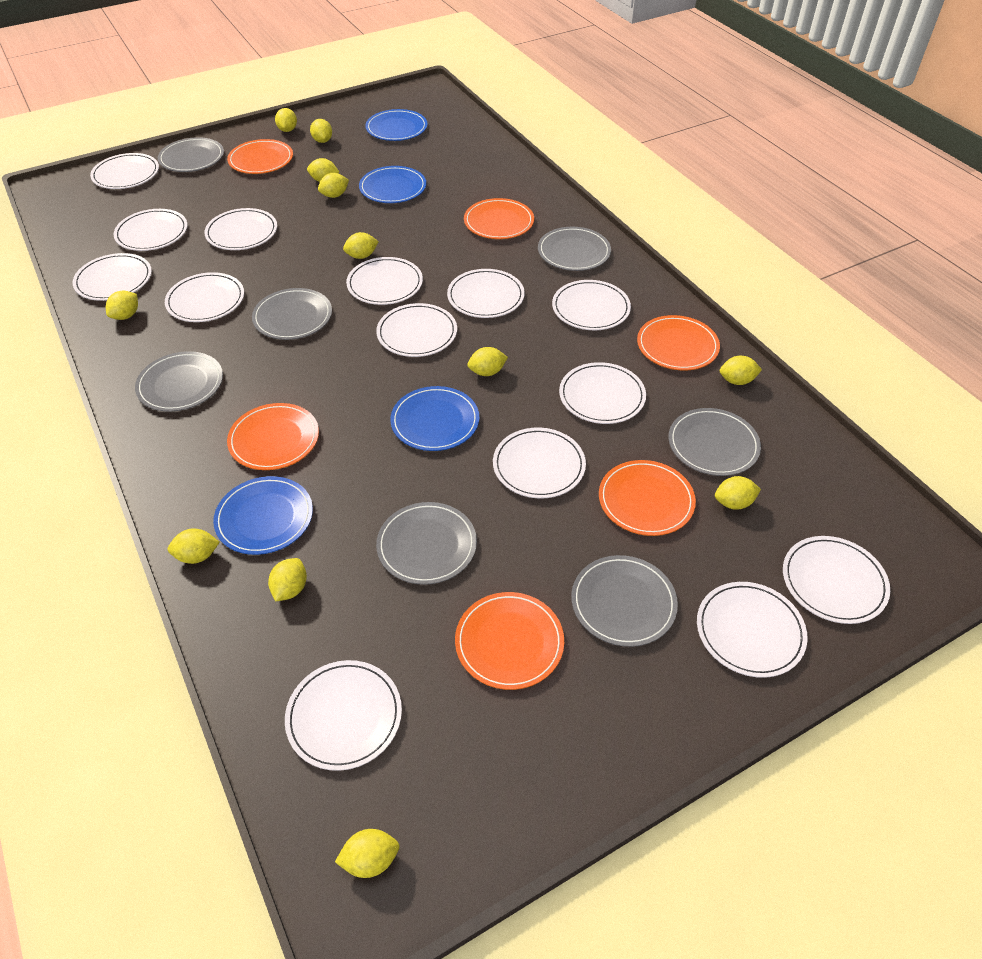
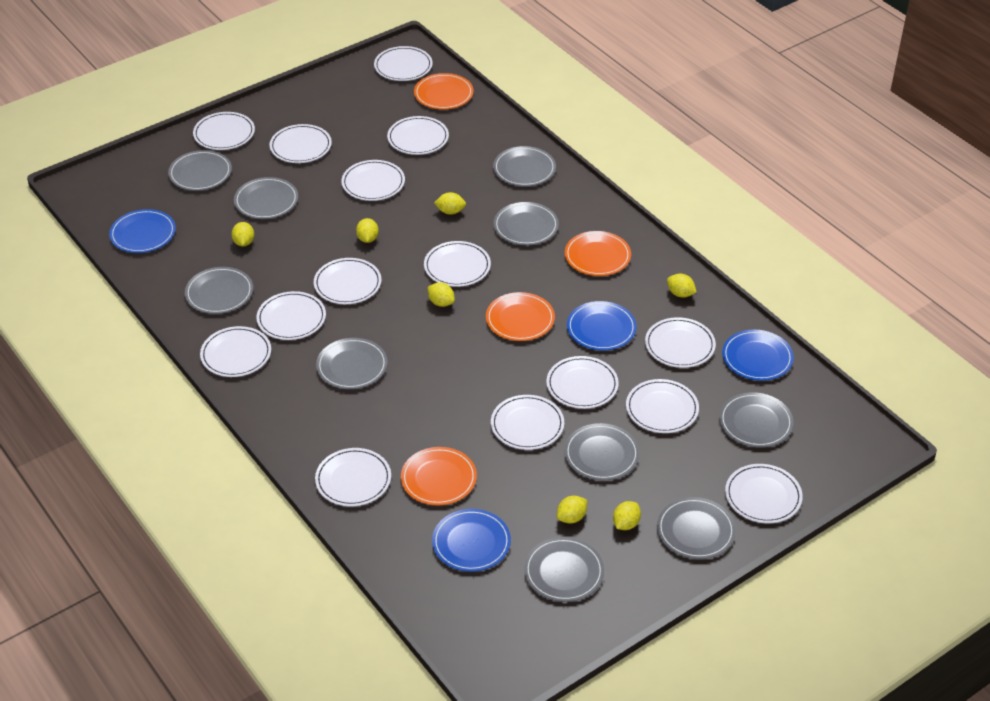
grey plate: [135,351,223,412] [158,137,224,172] [252,288,332,340] [376,502,477,585] [538,227,611,271] [571,555,678,647] [668,408,761,476] = 7 -> [168,150,232,191] [185,267,253,314] [234,177,298,219] [316,338,388,389] [493,146,556,186] [493,202,559,245] [524,537,604,602] [564,423,639,480] [657,497,736,559] [719,392,794,447] = 10
orange plate: [227,139,293,174] [227,403,319,470] [455,592,564,690] [464,198,534,239] [599,460,696,536] [637,315,720,370] = 6 -> [401,447,477,505] [414,73,474,109] [486,292,555,341] [565,231,631,276] = 4
white plate: [73,253,152,301] [90,153,159,189] [114,209,188,251] [165,272,244,322] [205,208,277,250] [285,660,402,771] [346,257,423,305] [376,303,457,357] [447,269,525,318] [493,428,586,498] [552,280,631,330] [559,362,646,424] [697,582,808,678] [783,536,890,624] = 14 -> [193,112,255,150] [200,326,271,377] [257,291,326,340] [270,124,332,163] [314,258,381,304] [315,448,391,506] [342,160,405,201] [374,46,433,81] [387,116,449,155] [424,241,491,287] [491,395,564,450] [546,356,619,409] [626,379,699,433] [645,317,716,368] [725,464,803,523] = 15
yellow lemon: [106,290,138,320] [168,528,220,564] [268,558,307,601] [275,108,297,132] [307,158,339,182] [310,119,332,143] [318,173,349,198] [335,829,400,878] [343,232,379,259] [467,347,508,376] [715,476,761,510] [720,356,762,385] = 12 -> [231,222,254,246] [356,218,379,243] [428,282,455,307] [434,192,466,215] [557,496,587,523] [613,501,641,530] [667,274,697,298] = 7

